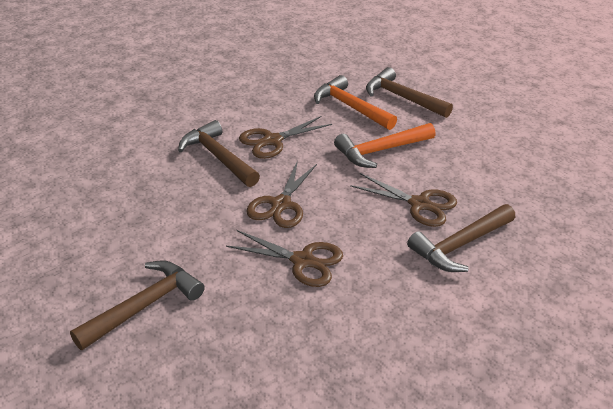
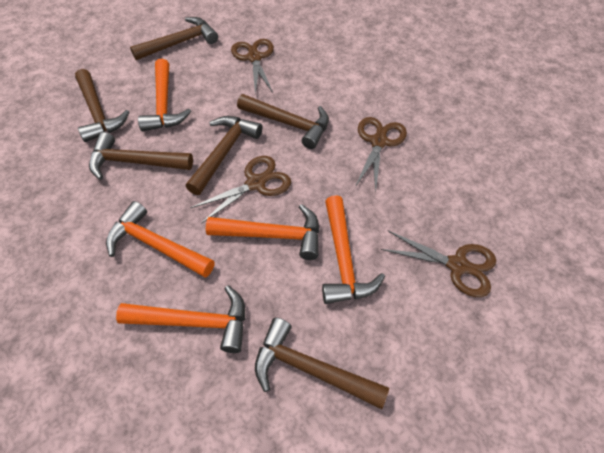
brown hammer: [70,261,205,350] [178,120,260,187] [366,67,453,118] [407,204,515,272] = 4 -> [75,69,130,142] [89,132,193,180] [130,17,218,60] [186,116,262,195] [237,94,329,149] [255,317,389,409] = 6
orange hammer: [314,75,397,130] [334,123,436,168] = 2 -> [106,201,215,278] [116,285,245,353] [138,59,191,132] [206,204,320,260] [322,195,385,304] = 5

